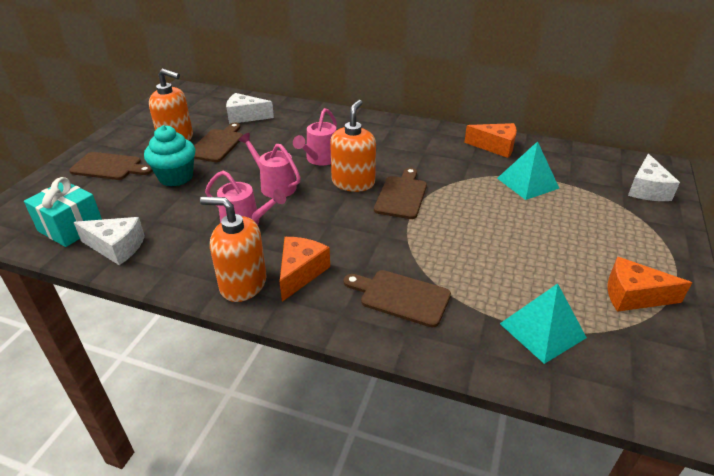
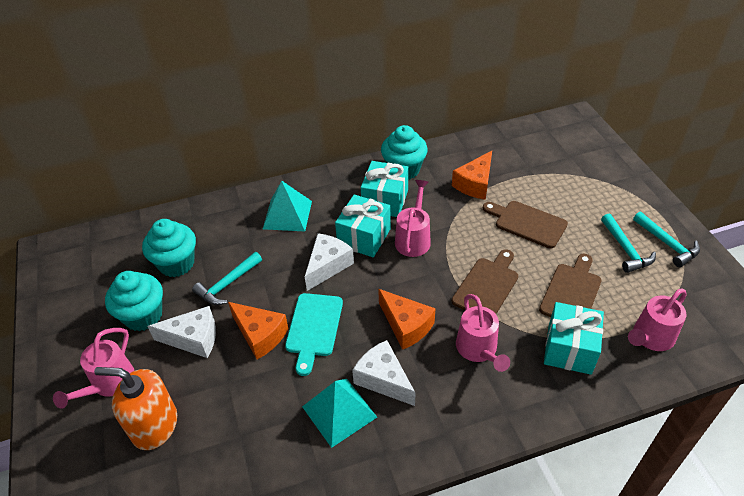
brown cutting board: [69,152,153,180] [194,123,243,162] [344,270,451,328] [374,168,427,219] = 4 -> [452,249,518,314] [483,201,568,248] [539,254,601,317] = 3
orange soap dispenser: [149,69,193,140] [200,197,267,302] [330,100,376,192] = 3 -> [94,367,177,450] = 1
pink watering can: [205,171,286,225] [238,133,301,198] [293,108,337,165] = 3 -> [53,328,135,409] [395,180,431,257] [456,294,510,372] [628,288,687,351] = 4
turquoise cupcake: [144,125,195,186] = 1 -> [105,271,163,331] [142,219,196,277] [381,125,428,179] = 3
turquoise cutting board: none = 0 -> [285,293,343,376] = 1
turquoise gift: [24,177,102,247] = 1 -> [335,195,391,257] [361,161,409,217] [544,302,604,375] = 3
turquoise hammer: none = 0 -> [192,252,262,305] [601,214,656,273] [633,212,700,267] = 3

